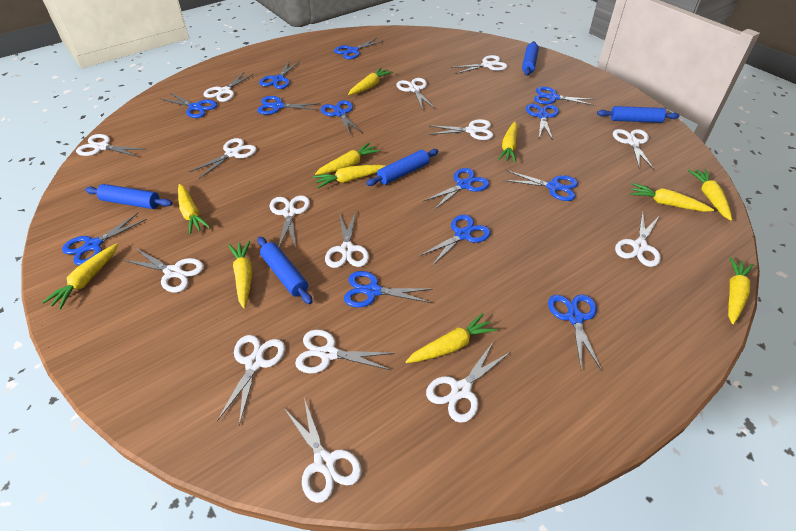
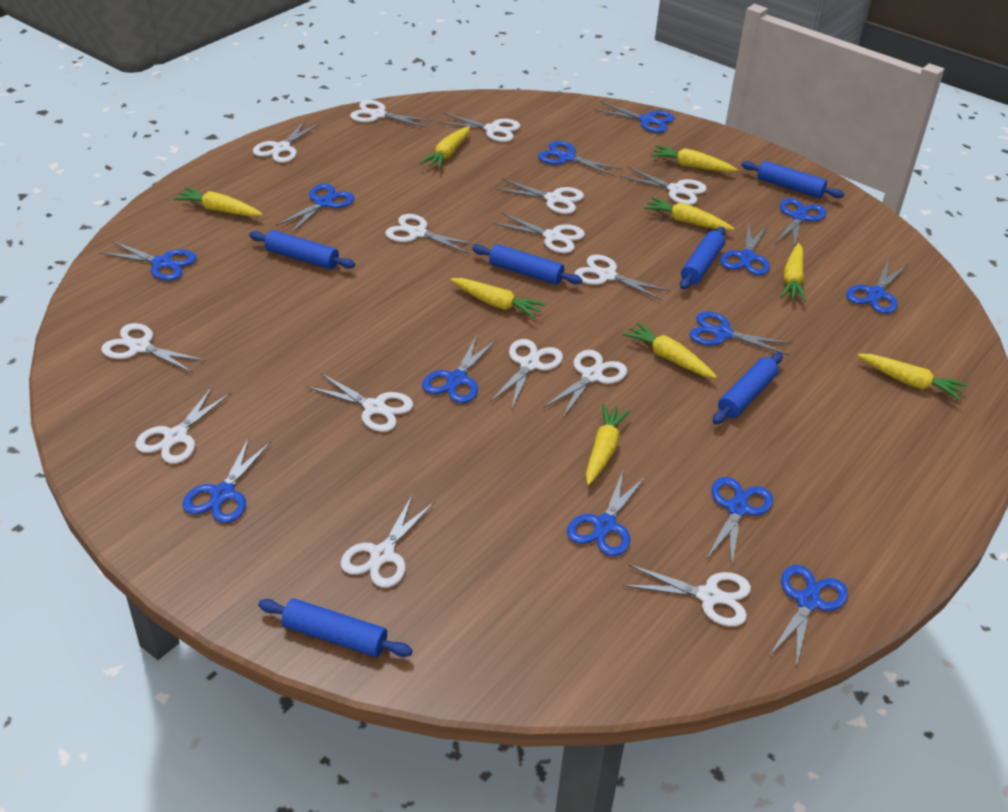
blue rolling pin: [85,184,172,209] [257,237,312,304] [366,149,439,186] [522,41,539,76] [597,106,679,123] = 5 -> [249,230,355,269] [258,599,413,657] [472,244,582,285] [680,227,725,290] [713,353,783,424] [741,161,844,198] = 6
yellow carrot: [42,244,118,310] [178,184,210,235] [228,241,252,308] [313,165,386,188] [315,143,380,175] [348,68,392,95] [406,313,497,363] [498,122,518,163] [630,183,714,212] [688,169,732,221] [728,257,754,324] = 11 -> [174,187,263,217] [420,126,470,169] [450,278,546,318] [586,404,630,485] [623,322,717,378] [644,197,734,231] [651,145,737,172] [780,243,806,302] [857,354,967,400] = 9

